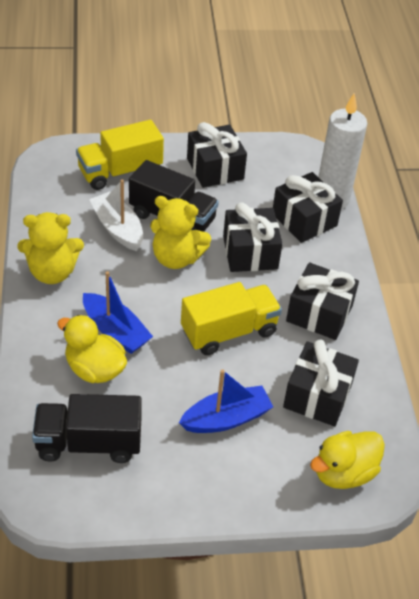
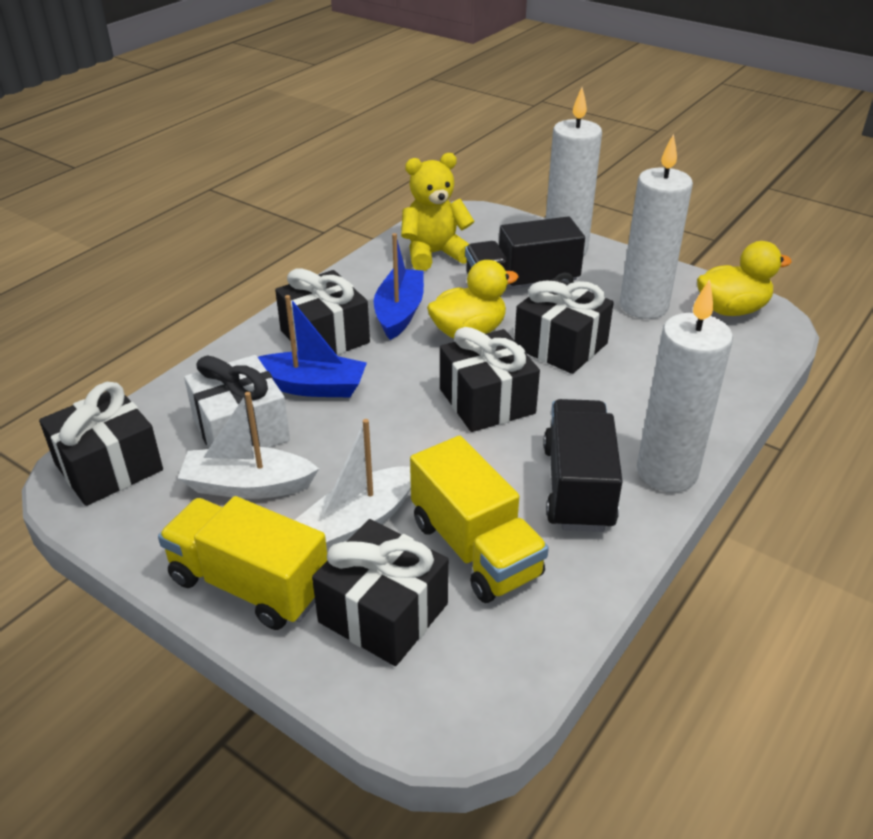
white boat: [89,179,143,251] = 1 -> [178,392,319,499] [295,419,411,553] = 2
white candle: [318,93,368,210] = 1 -> [546,87,602,256] [620,133,693,319] [637,279,733,492] = 3
white gift: none = 0 -> [184,355,290,448] = 1
yellow teddy bear: [17,212,84,284] [150,196,211,269] = 2 -> [401,153,475,271] = 1

